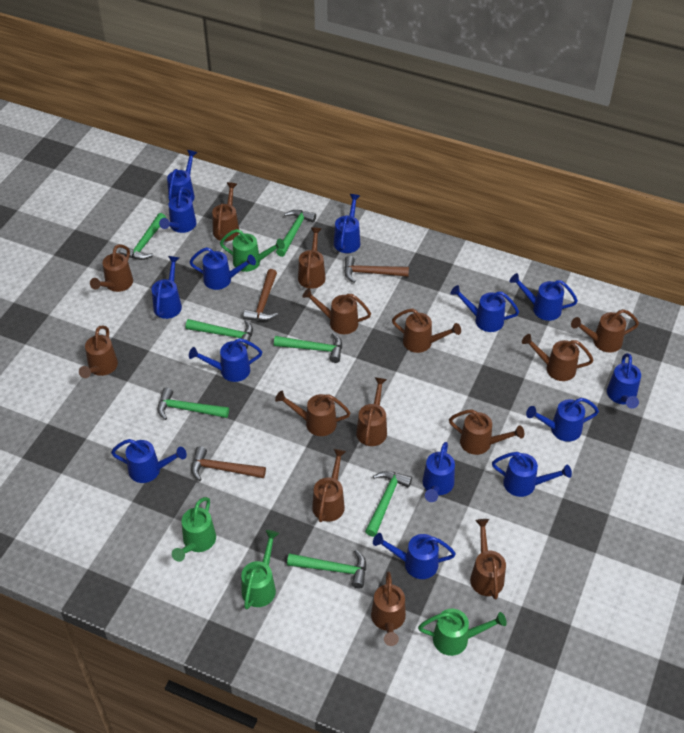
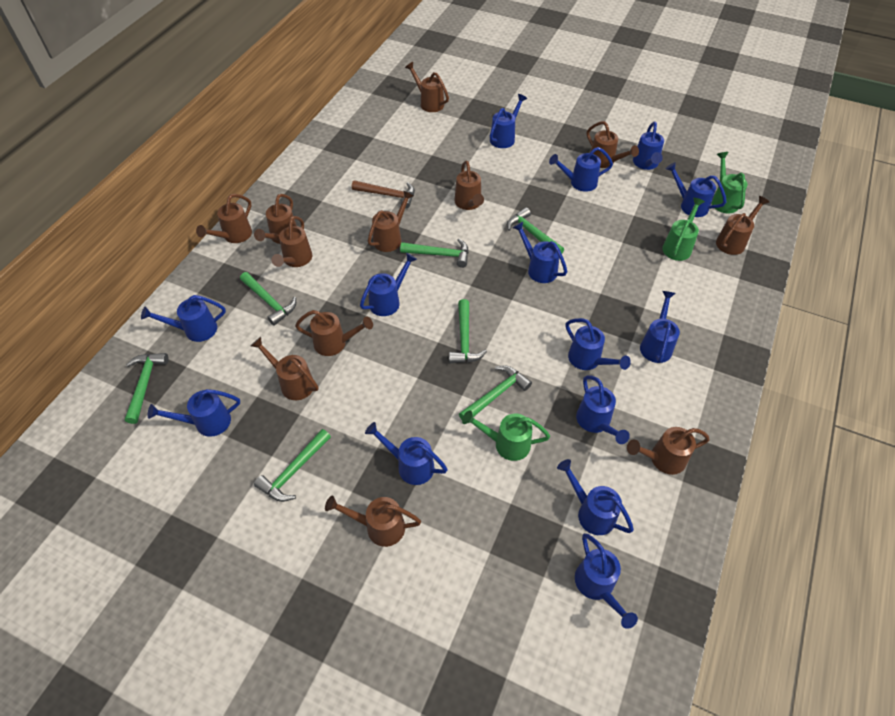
brown hammer: [191,446,266,481] [243,269,278,321] [344,256,409,283] = 3 -> [352,180,415,208] = 1
brown watering can: [79,325,118,378] [90,244,133,292] [212,182,239,241] [275,391,350,436] [298,227,326,289] [302,288,371,334] [312,449,346,522] [356,377,387,446] [371,572,406,646] [392,308,461,353] [449,409,524,455] [470,519,506,599] [522,334,593,381] [571,309,639,352] = 14 -> [196,194,252,243] [251,337,318,400] [254,194,297,244] [271,216,312,267] [295,310,373,356] [325,496,421,547] [368,191,413,252] [405,62,449,112] [454,161,484,210] [587,121,639,168] [627,427,710,475] [716,196,770,255] = 12
green watering can: [172,497,216,562] [220,229,285,272] [241,530,279,609] [418,609,507,656] = 4 -> [462,410,550,461] [662,198,705,261] [711,152,748,213] = 3

